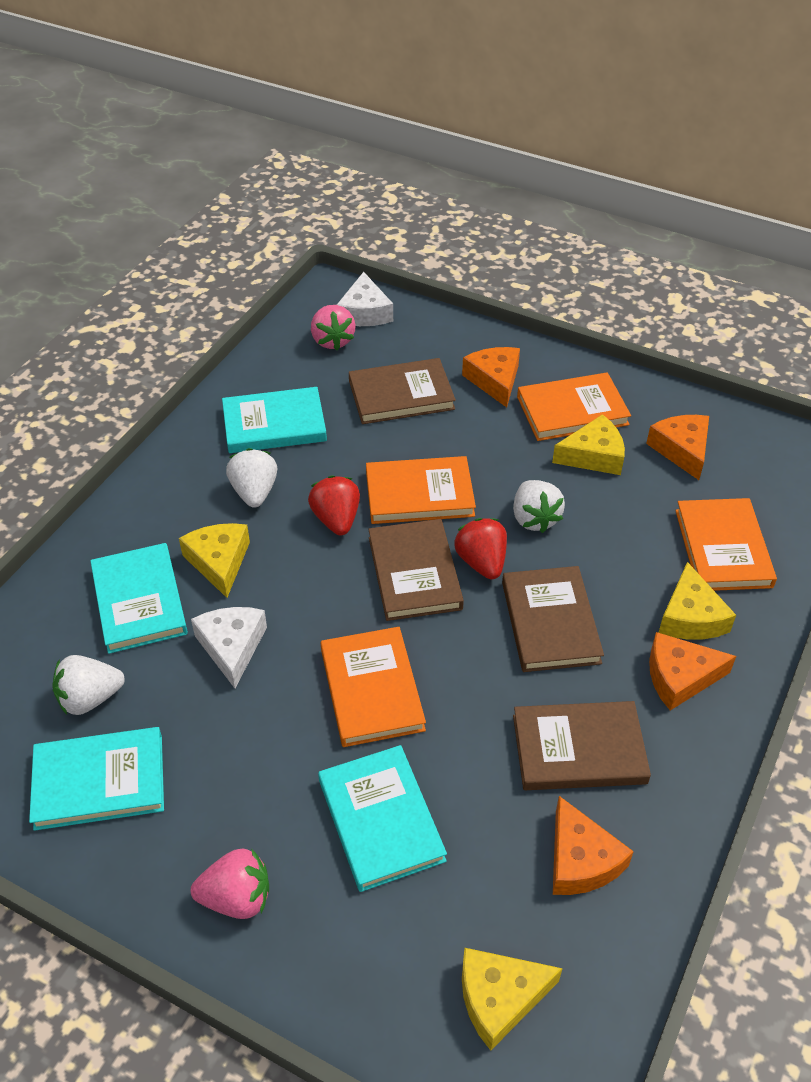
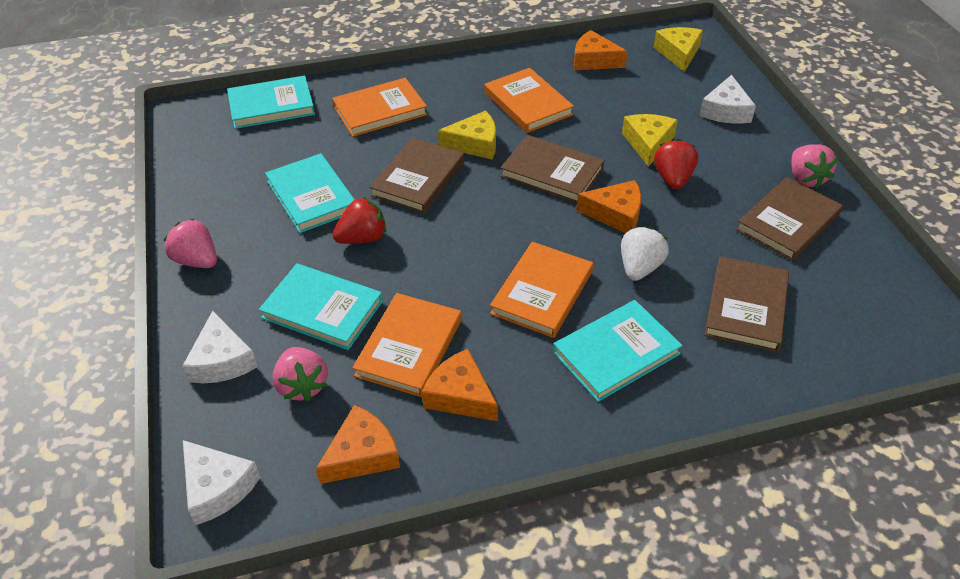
pink strawberry: [191,848,269,919] [311,305,356,350] = 2 -> [164,219,217,268] [273,347,328,402] [791,144,838,189] = 3
white cheese: [191,607,267,688] [337,272,393,326] = 2 -> [182,311,258,383] [183,440,260,525] [699,75,756,124] = 3
white strawberry: [52,655,125,715] [226,448,277,508] [513,480,565,533] = 3 -> [621,227,669,281] = 1
yellow cheese: [179,523,250,598] [462,948,563,1050] [552,414,625,475] [658,562,736,640] = 4 -> [438,111,496,160] [622,114,678,167] [654,27,703,72] = 3

